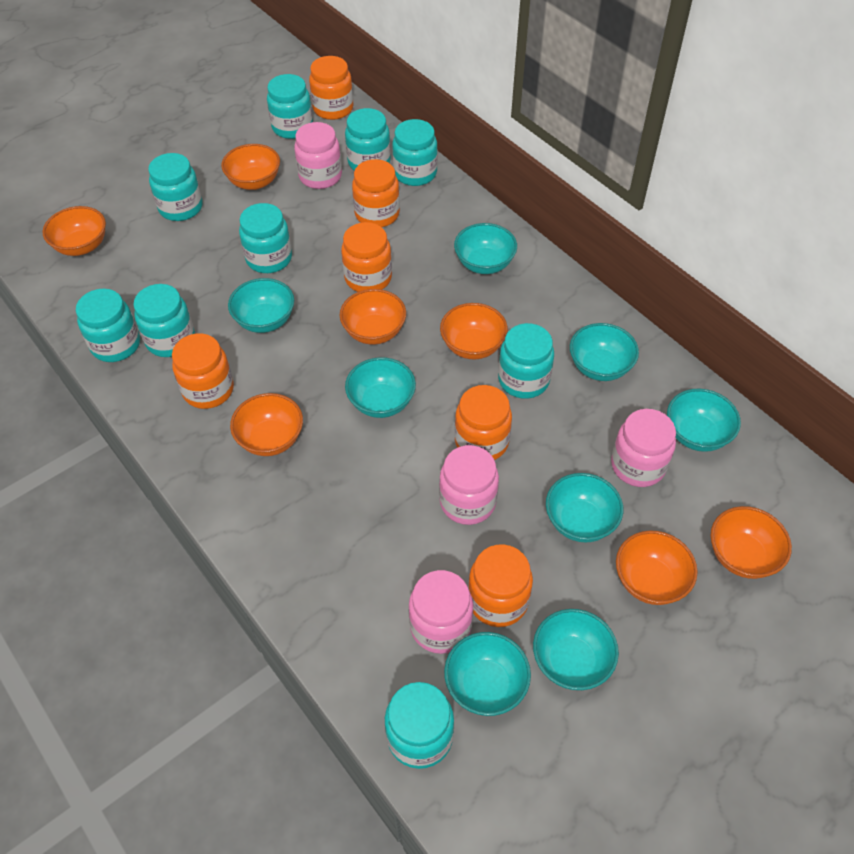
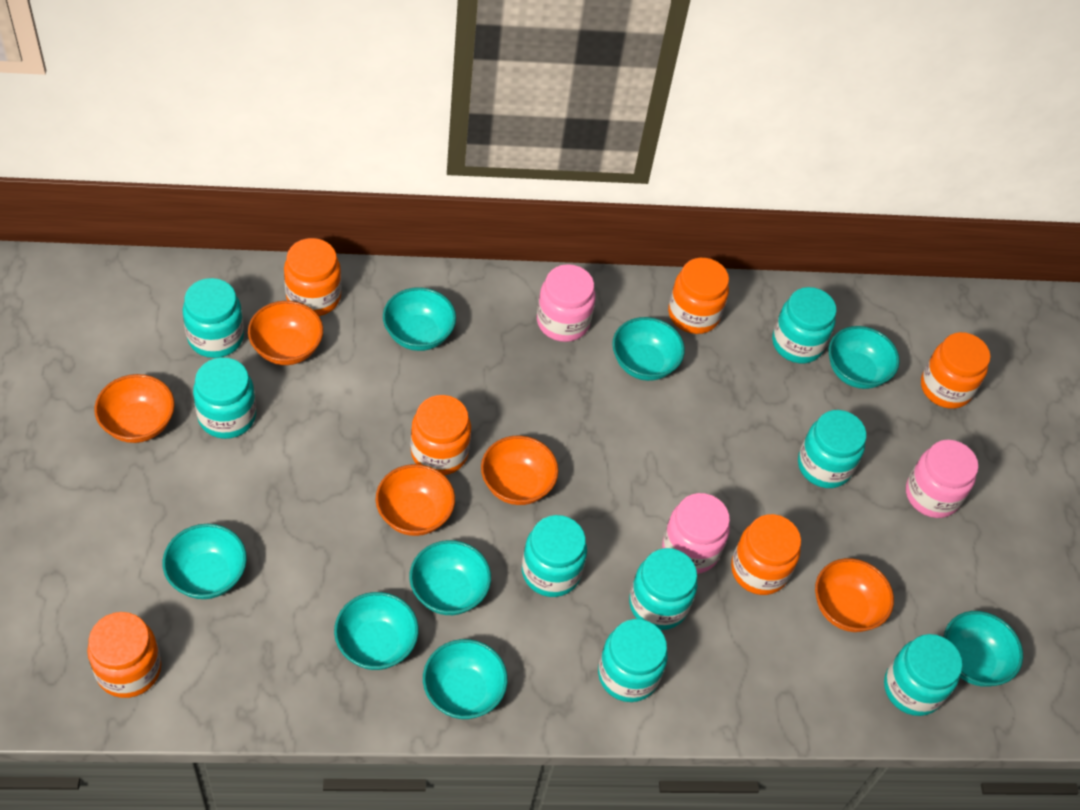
orange bowl: [42,206,106,256] [221,144,280,190] [230,393,303,456] [340,289,406,345] [440,303,508,359] [616,530,698,605] [711,506,792,579] = 7 -> [94,374,175,443] [248,301,323,365] [376,464,455,536] [481,436,558,505] [815,558,894,632] = 5
pink jar: [294,122,342,189] [409,570,473,654] [439,445,499,525] [611,409,676,487] = 4 -> [537,264,596,342] [662,493,730,574] [906,440,978,518] = 3
turquoise jar: [76,288,140,362] [133,284,195,357] [148,153,203,221] [239,203,292,273] [267,74,313,139] [345,108,391,171] [385,682,454,769] [392,119,438,186] [498,323,554,399] = 9 -> [182,278,244,358] [193,357,256,439] [522,515,587,597] [598,619,668,702] [629,548,697,630] [772,287,837,363] [798,410,867,488] [884,634,962,716] = 8

